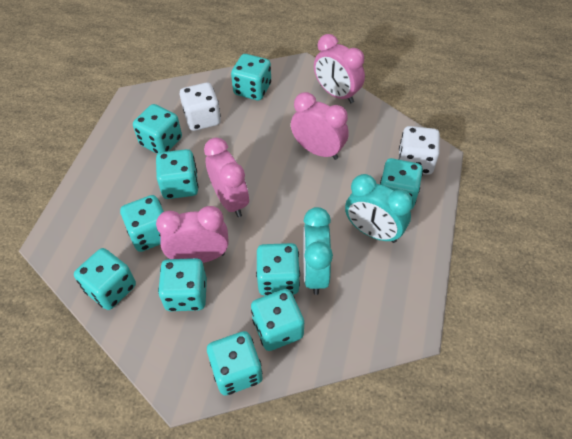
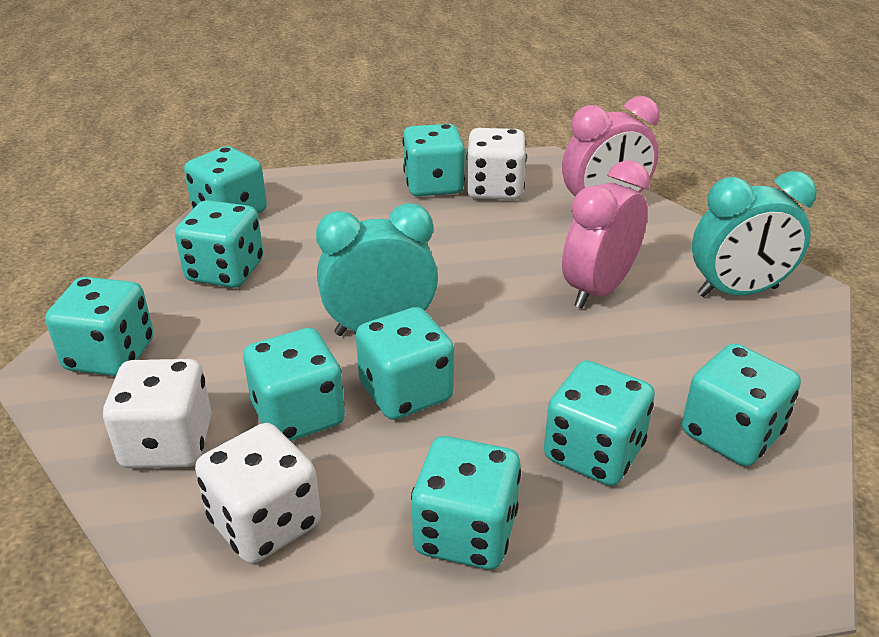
pink clock: [156,206,229,263] [204,138,249,217] [291,92,349,160] [314,34,365,103] = 4 -> [562,96,659,212] [562,160,650,308] = 2
turquoise dice: [74,248,136,310] [120,195,164,252] [133,104,182,154] [156,149,199,199] [158,258,207,311] [207,331,262,395] [231,54,271,100] [251,289,304,351] [256,243,300,296] [380,158,423,210] = 10 -> [45,277,154,376] [175,200,263,288] [184,146,267,214] [243,328,345,441] [356,307,454,420] [402,124,465,196] [411,436,521,569] [544,361,655,486] [682,343,801,466] = 9
white dice: [180,82,221,131] [398,126,440,175] = 2 -> [103,359,212,468] [195,423,321,564] [466,128,527,200] = 3

